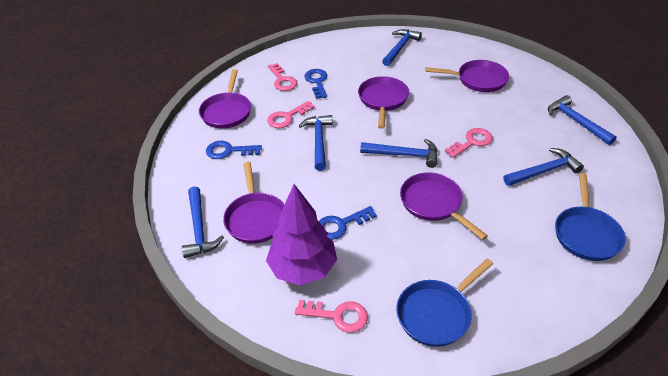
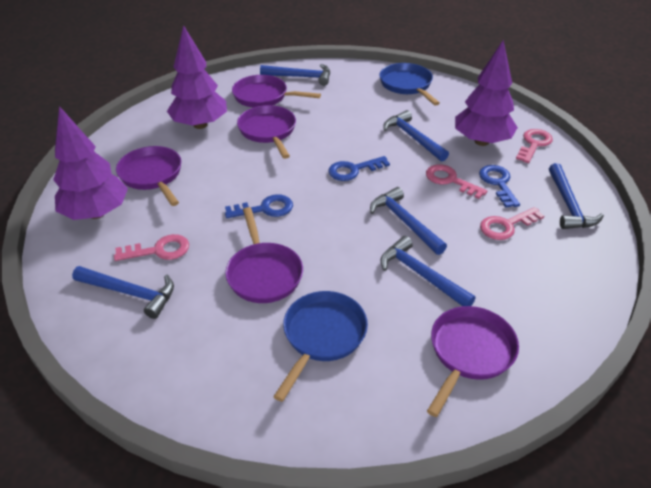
purple tree: [266,184,337,285] = 1 -> [53,106,128,220] [167,25,227,129] [455,40,518,146] = 3

